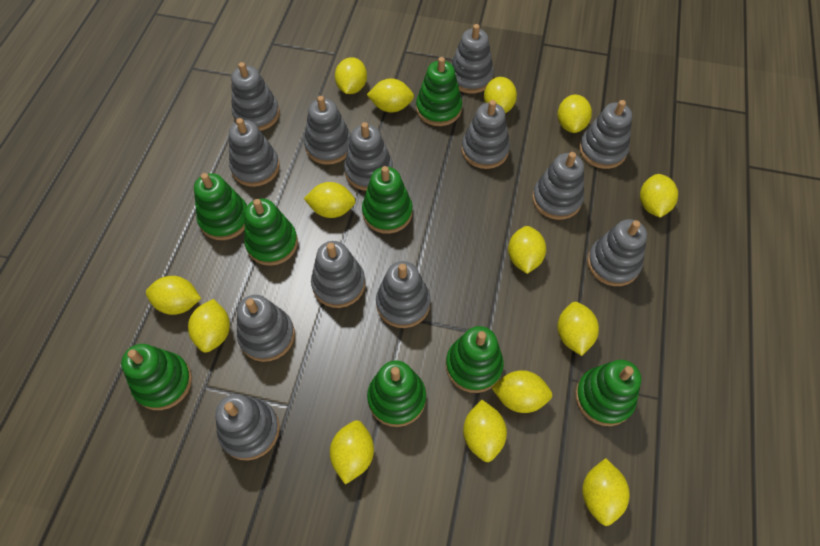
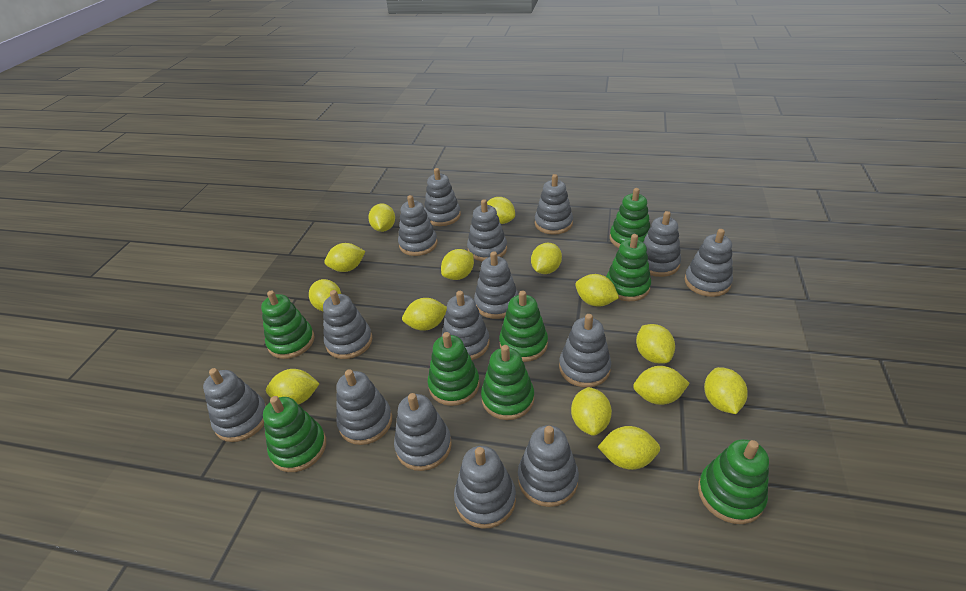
grey stacking toy: [215,394,280,460] [229,118,280,187] [231,62,280,131] [237,295,295,362] [304,96,351,165] [311,241,365,308] [344,122,393,191] [376,261,431,328] [451,24,494,93] [461,100,510,169] [532,152,584,220] [579,100,632,169] [587,219,647,286] = 13 -> [203,368,266,442] [323,290,372,359] [336,369,392,445] [394,393,452,471] [398,195,437,256] [424,168,461,226] [442,291,490,360] [454,446,516,529] [467,199,507,261] [474,251,519,319] [518,425,579,507] [535,174,573,235] [559,314,611,388] [643,211,681,277] [685,229,733,297] = 15

